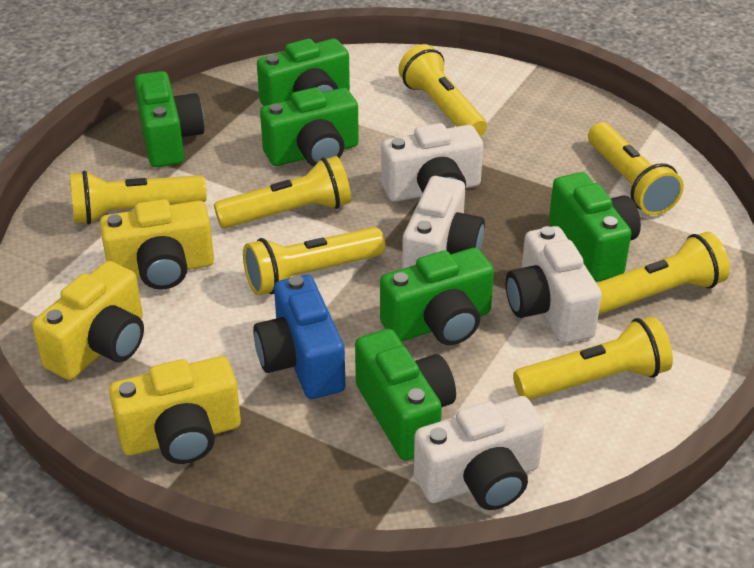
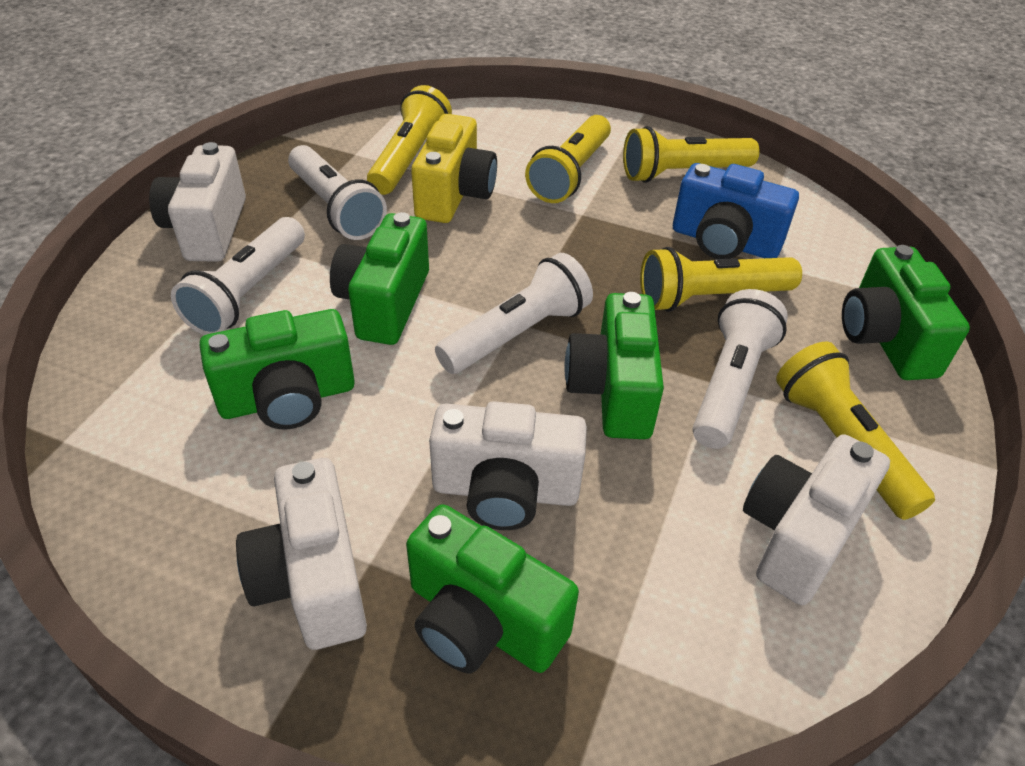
green camera: [135,71,204,167] [257,39,350,106] [260,87,359,166] [355,329,456,461] [380,248,494,345] [549,172,641,282] = 6 -> [199,309,355,429] [330,212,429,345] [406,504,579,673] [564,292,664,439] [842,245,970,380] = 5
white flashlight: none = 0 -> [171,217,305,335] [288,145,387,240] [435,253,593,374] [693,289,788,449] = 4
yellow camera: [32,261,144,380] [100,199,214,290] [109,356,241,464] = 3 -> [411,114,497,223] = 1
yellow flashlight: [70,171,207,224] [214,156,351,229] [243,227,385,295] [398,44,487,137] [513,316,673,400] [588,122,684,216] [597,232,730,315] = 7 -> [367,85,452,195] [525,115,611,203] [623,126,760,183] [640,247,802,312] [776,342,935,520] = 5

